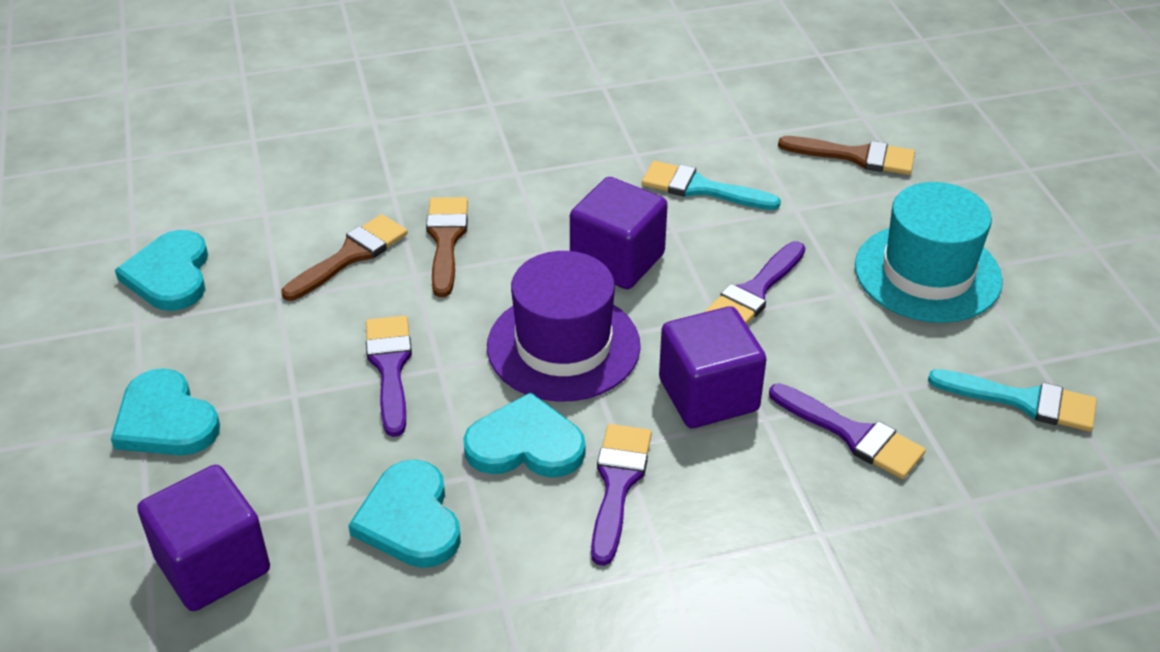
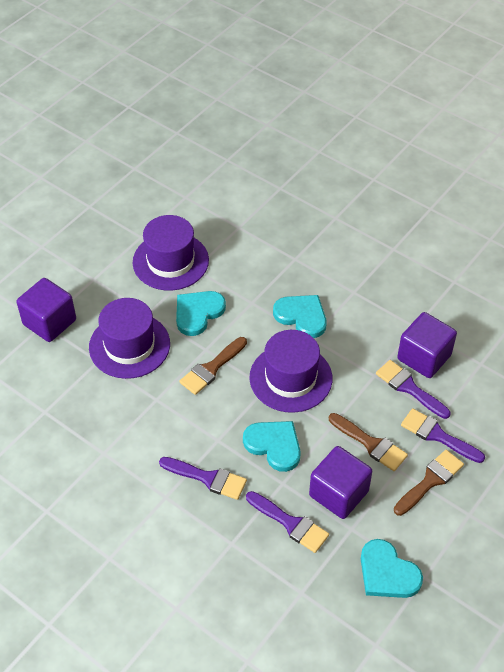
purple hat: [487,251,641,401] = 1 -> [89,298,170,379] [133,215,209,290] [249,330,332,413] = 3
turquoise brush: [642,161,781,210] [928,369,1097,432] = 2 -> none = 0
turquoise hat: [855,182,1003,323] = 1 -> none = 0

